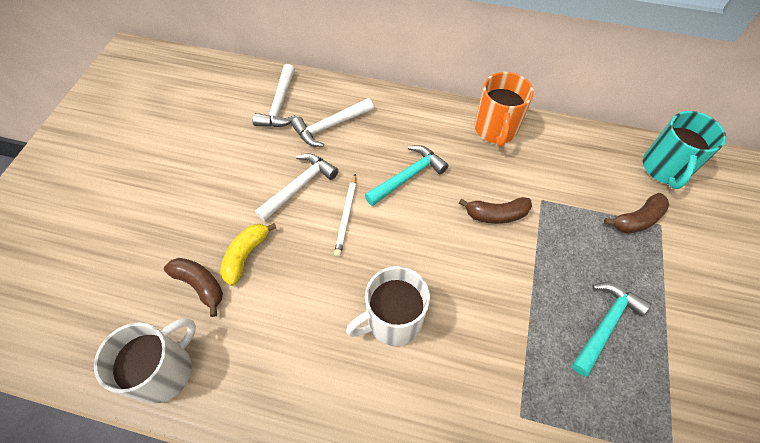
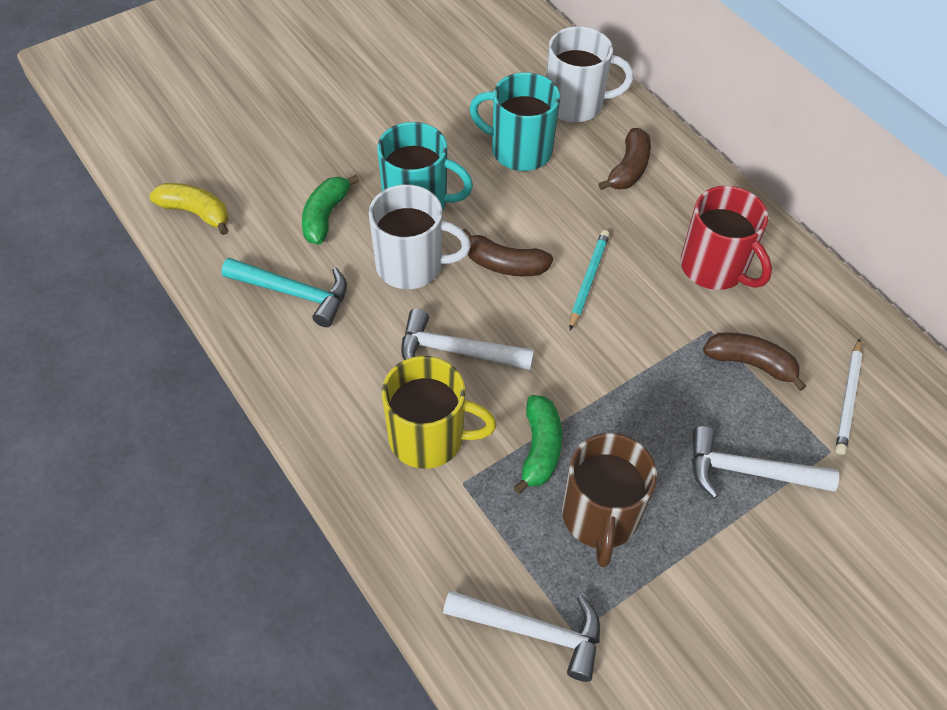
brown mug: none = 0 -> [562,433,657,567] = 1
green banana: none = 0 -> [302,175,359,245] [513,395,562,494] = 2
orange mug: [475,72,534,147] = 1 -> none = 0
red mug: none = 0 -> [681,186,772,290] = 1
turquoise hammer: [365,145,449,206] [572,282,651,376] = 2 -> [222,258,347,327] = 1
turquoise mug: [643,111,726,189] = 1 -> [377,122,473,211] [469,72,560,171] = 2
turquoise pencil: none = 0 -> [570,230,610,330] = 1
yellow mug: none = 0 -> [382,356,497,469] = 1

